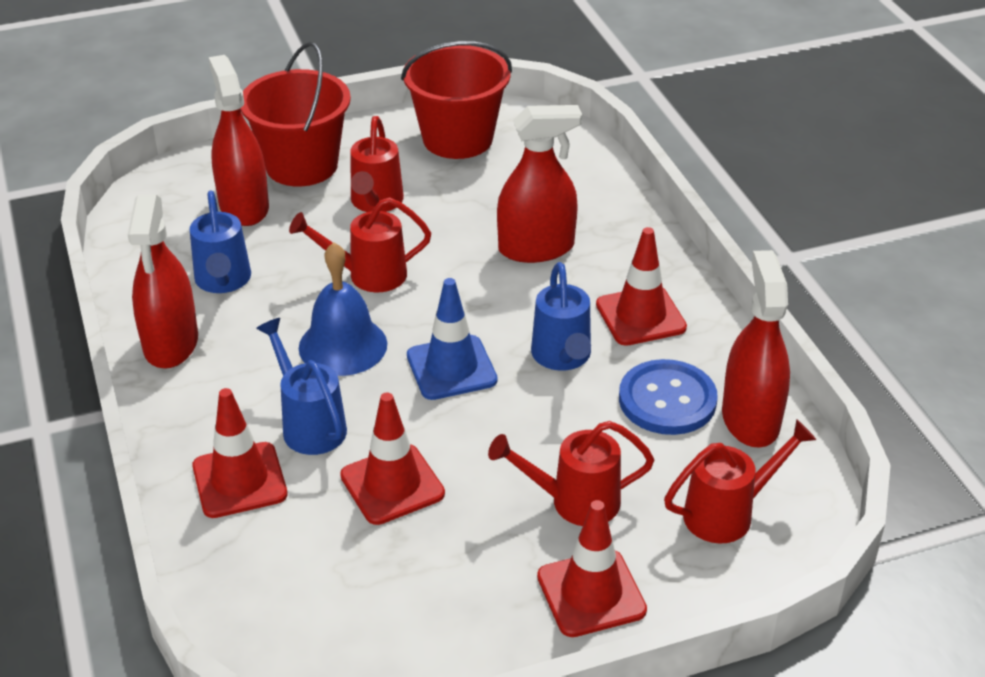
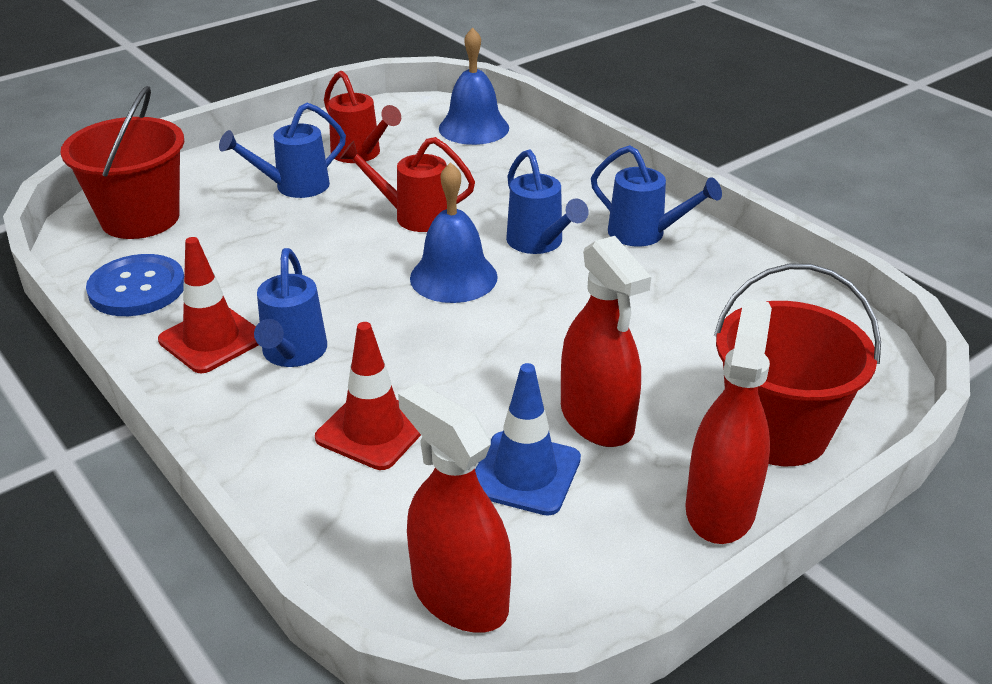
blue bell: [299,242,387,376] = 1 -> [410,162,498,303] [439,27,509,145] = 2
blue watering can: [190,190,251,293] [256,318,347,455] [531,262,591,371] = 3 -> [219,103,346,198] [254,248,327,367] [506,149,589,254] [591,145,722,246] = 4
red spray bottle: [128,195,198,368] [209,55,269,226] [497,105,582,263] [722,250,790,447] = 4 -> [398,382,512,633] [561,236,651,447] [685,298,772,544] = 3
red traffic cone: [192,388,288,518] [340,393,445,525] [537,500,647,637] [596,227,687,346] = 4 -> [158,237,258,373] [315,322,421,470] = 2
red watering can: [289,197,431,292] [350,116,404,212] [488,421,654,526] [664,419,816,544] = 4 -> [324,71,401,163] [340,137,475,232] = 2

